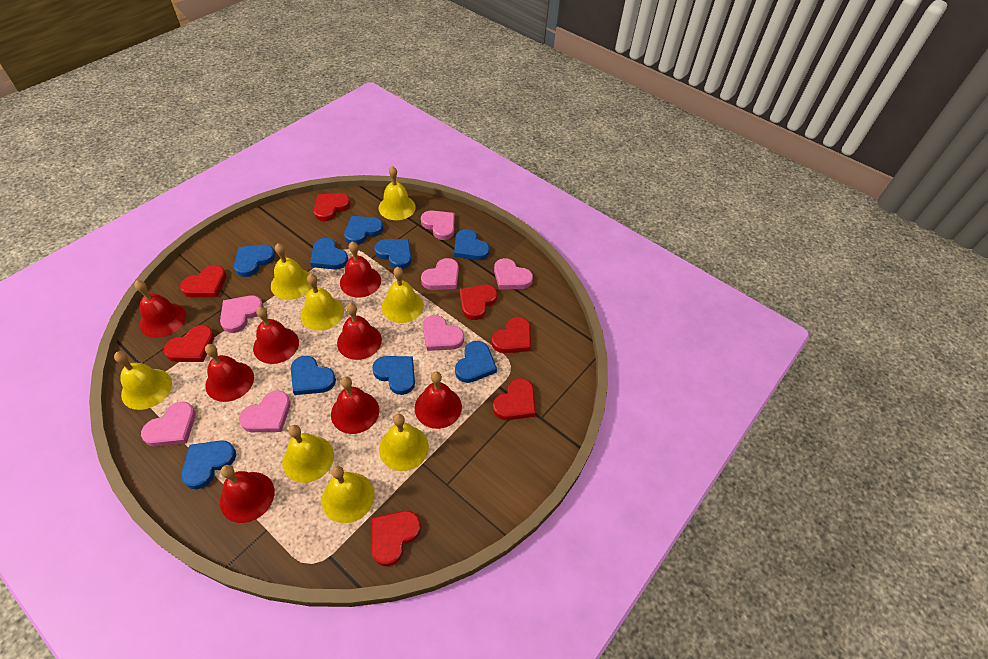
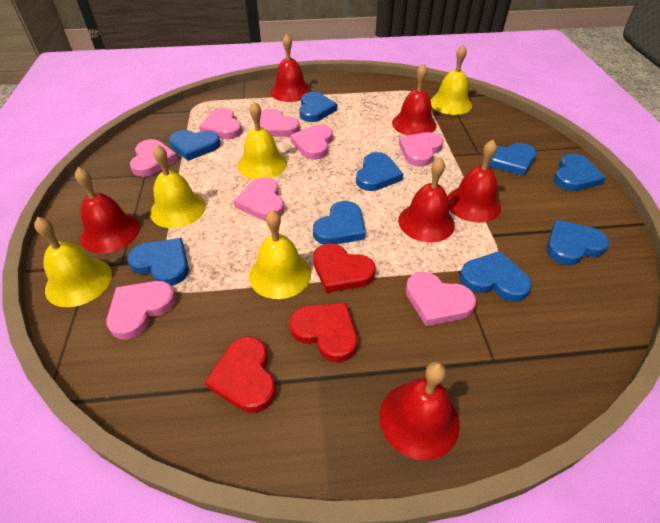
pink heart: [141,402,196,447] [220,296,264,333] [239,390,291,432] [421,210,454,240] [421,258,459,290] [423,315,464,351] [494,258,533,290] = 7 -> [106,281,176,340] [130,139,178,177] [199,108,242,139] [234,177,284,221] [260,108,300,137] [290,125,333,159] [399,132,443,166] [406,272,476,326] = 8
red bell: [134,280,186,338] [205,344,254,402] [220,465,275,523] [253,307,299,364] [331,376,379,434] [337,303,382,360] [340,241,381,298] [414,372,462,429] = 8 -> [75,167,140,253] [270,34,311,102] [380,362,460,461] [392,63,437,136] [398,157,455,242] [447,140,501,223] = 6
red heart: [164,325,215,362] [180,265,227,297] [314,193,351,221] [371,511,421,566] [460,284,497,320] [491,317,531,353] [493,378,536,420] = 7 -> [205,336,276,413] [289,303,357,362] [313,243,376,293] = 3
yellow bell: [114,351,172,410] [271,243,312,300] [282,425,334,483] [301,274,344,331] [321,466,374,523] [378,166,416,220] [379,414,429,471] [381,267,424,323] = 8 -> [34,217,112,307] [150,145,206,228] [238,101,287,179] [249,209,311,299] [430,45,472,115] = 5

